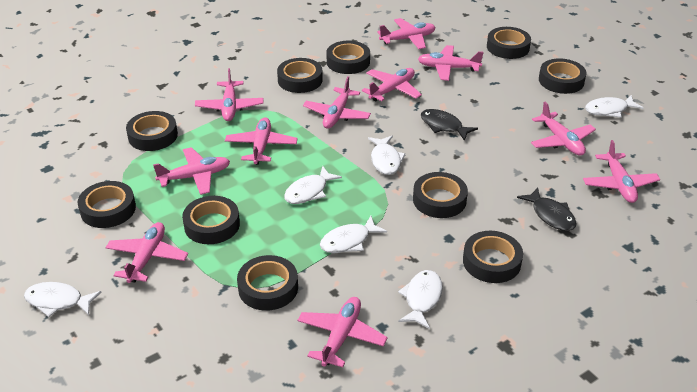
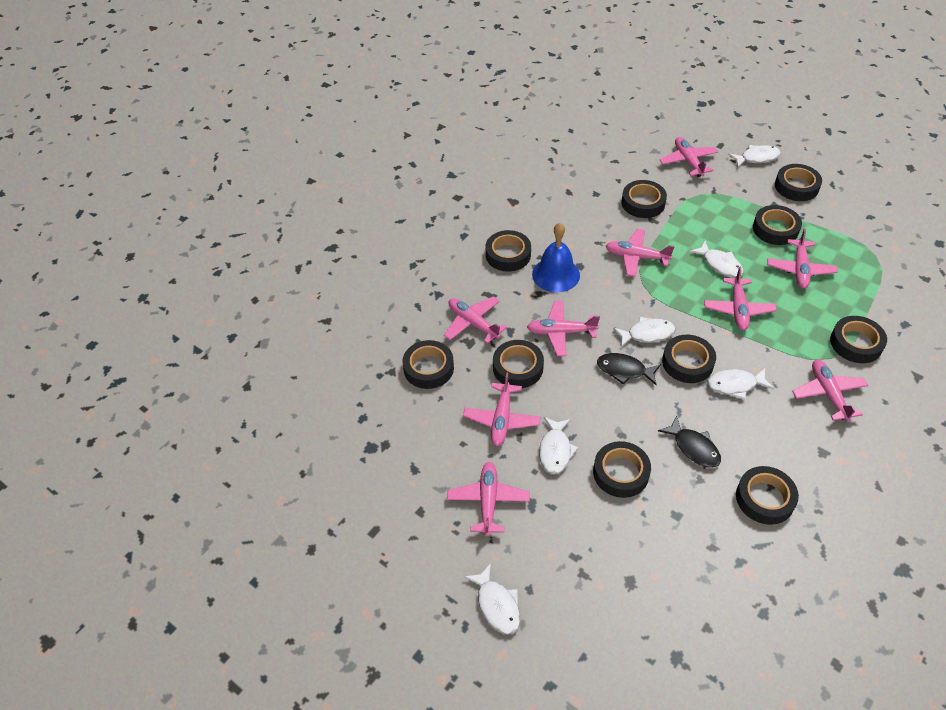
blue bell: none = 0 -> [532,223,580,292] = 1
pink plane: [105,222,188,283] [153,147,230,195] [195,68,263,121] [225,117,298,165] [297,297,388,367] [303,76,371,129] [362,68,422,101] [377,18,436,49] [418,45,484,81] [531,102,596,156] [583,140,660,203] = 11 -> [444,296,507,344] [447,462,530,536] [463,373,541,446] [527,301,600,356] [606,229,675,277] [659,137,718,177] [704,267,777,330] [767,228,838,288] [792,360,868,422] = 9

